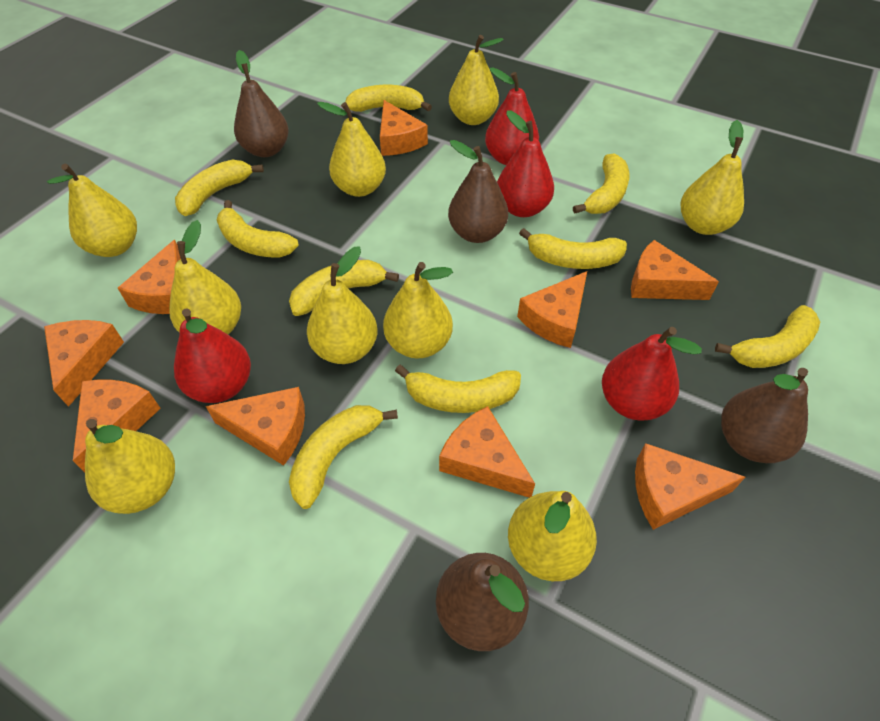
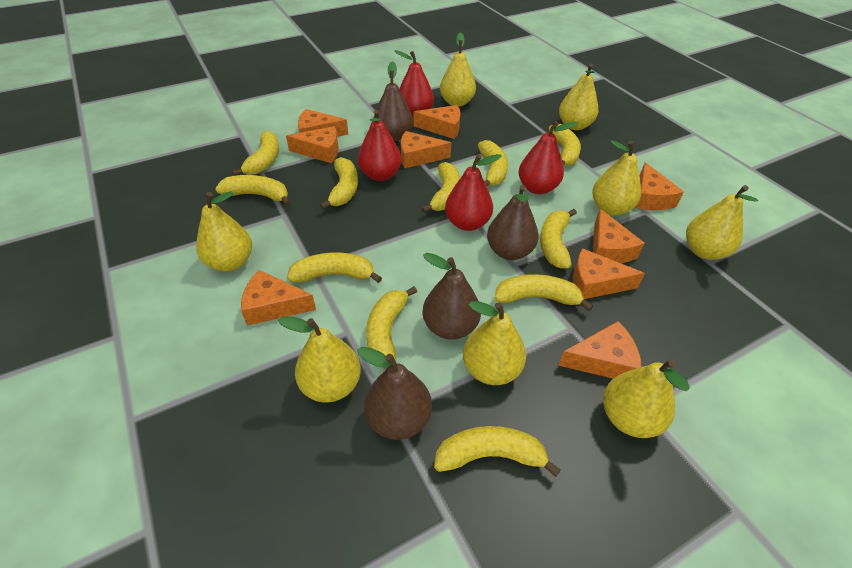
yellow banana: [175,159,264,216] [217,200,299,258] [289,260,399,316] [289,405,398,509] [345,85,432,112] [395,365,521,413] [519,228,627,269] [573,153,629,214] [715,305,820,368] = 9 -> [215,175,291,206] [232,131,279,176] [287,252,382,283] [320,157,358,209] [366,286,417,361] [421,162,461,213] [434,426,561,477] [478,140,508,186] [494,274,593,311] [540,209,577,268] [549,124,581,166] = 11
yellow pear: [47,164,137,257] [85,419,175,514] [169,220,241,334] [307,246,378,364] [317,102,386,197] [383,262,453,359] [449,35,504,125] [508,491,597,581] [680,120,744,235] = 9 -> [196,191,252,271] [278,316,361,402] [440,32,476,107] [463,301,526,385] [559,64,598,130] [592,140,641,215] [603,359,690,438] [686,185,758,260] = 8

